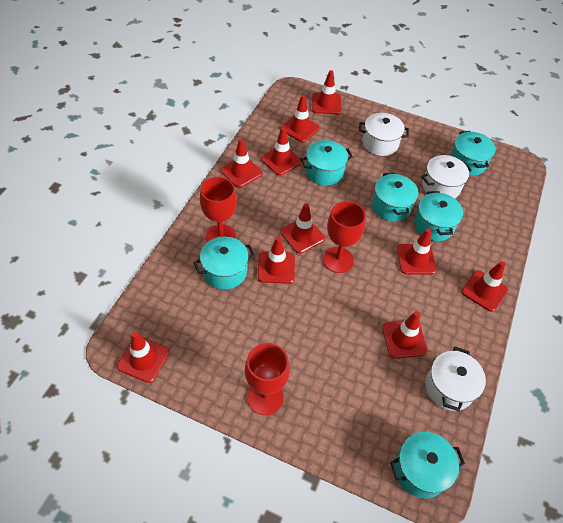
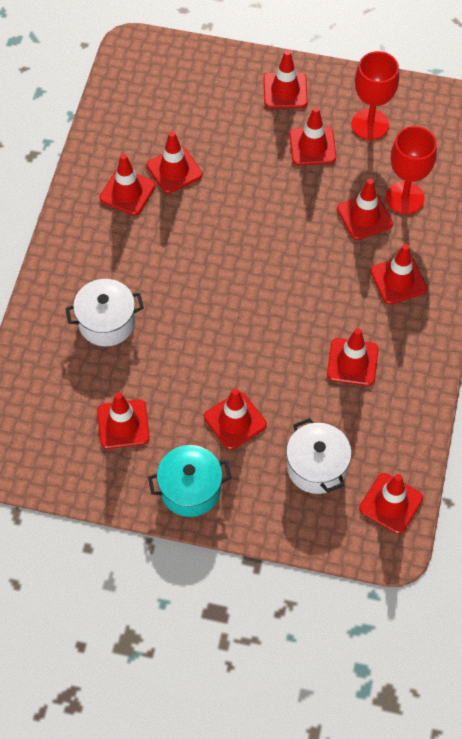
red goblet: [200,177,237,242] [245,343,290,415] [323,201,366,273] = 3 -> [351,51,399,140] [386,126,437,214] = 2
turquoise pot: [193,237,255,289] [300,140,353,185] [372,173,418,222] [390,432,465,498] [414,191,463,241] [450,131,496,176] = 6 -> [148,445,231,517] = 1
white pot: [359,113,409,156] [421,155,472,199] [425,347,486,411] = 3 -> [65,279,144,346] [286,418,352,494] = 2

